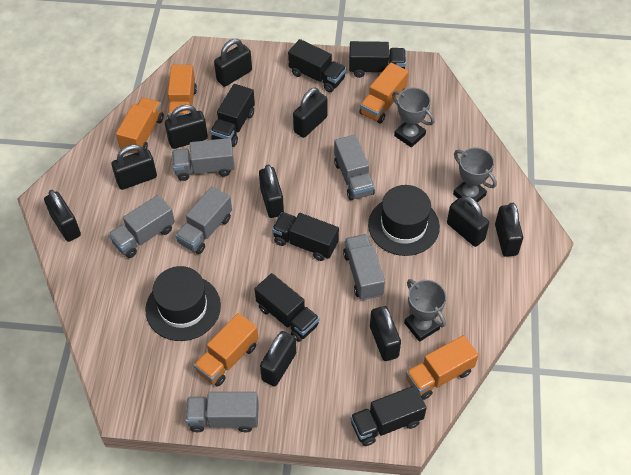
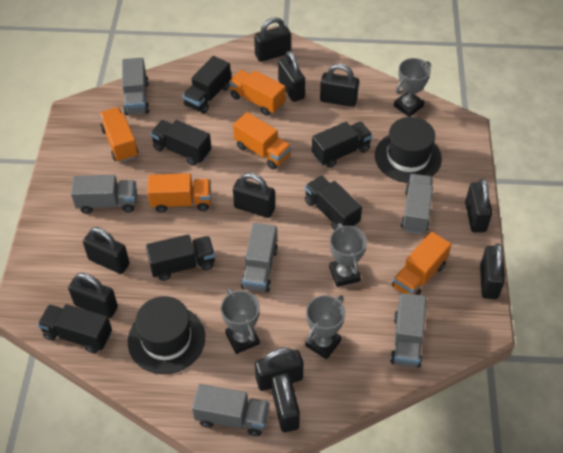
grey trophy: [392,88,434,148] [404,279,447,342] [453,147,497,207] = 3 -> [221,289,260,354] [305,295,345,359] [329,223,367,287] [394,58,431,117] = 4

